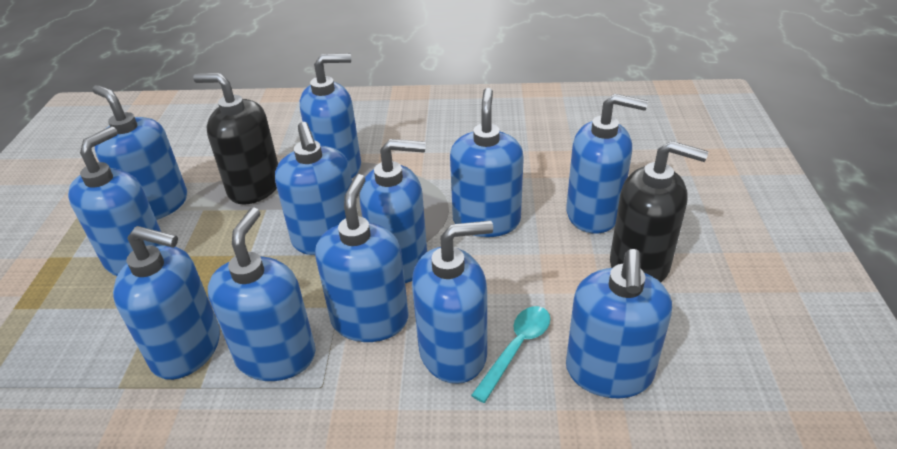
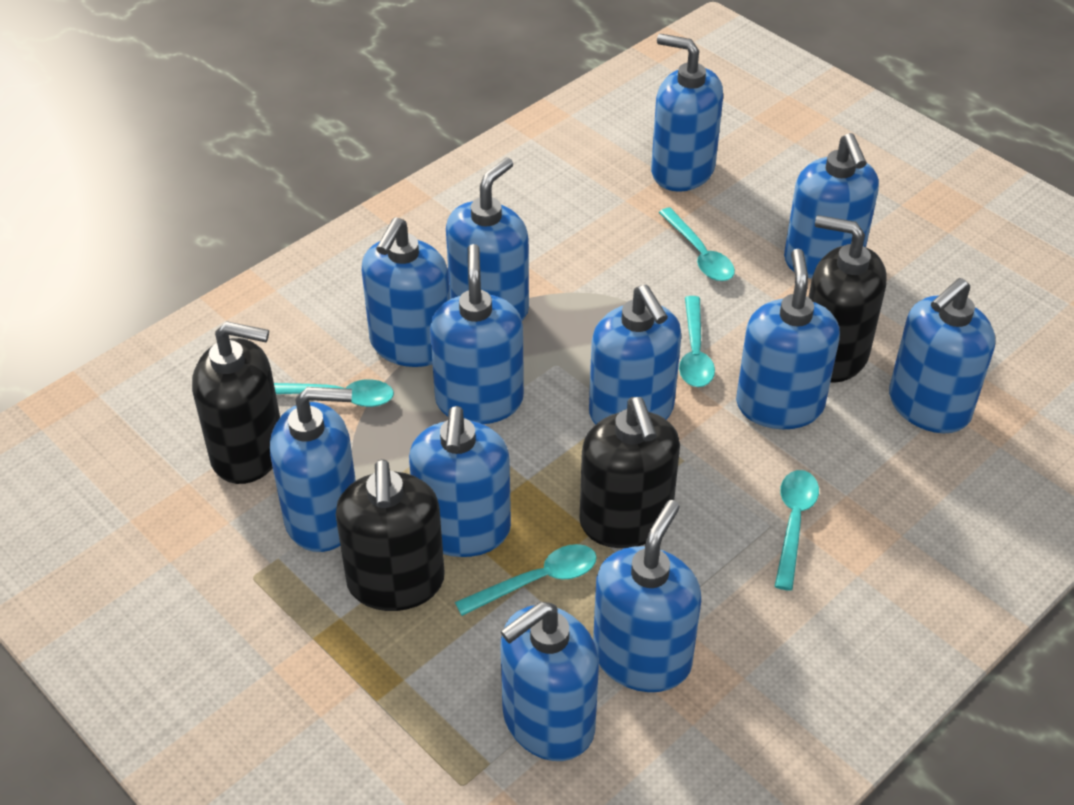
black soap dispenser: [193,73,278,205] [610,141,708,282] = 2 -> [192,321,280,484] [336,459,445,611] [579,397,680,548] [809,215,887,383] = 4
turquoise spoon: [471,306,550,403] = 1 -> [274,379,394,407] [455,544,597,616] [659,207,735,281] [679,296,715,387] [774,470,819,591] = 5

